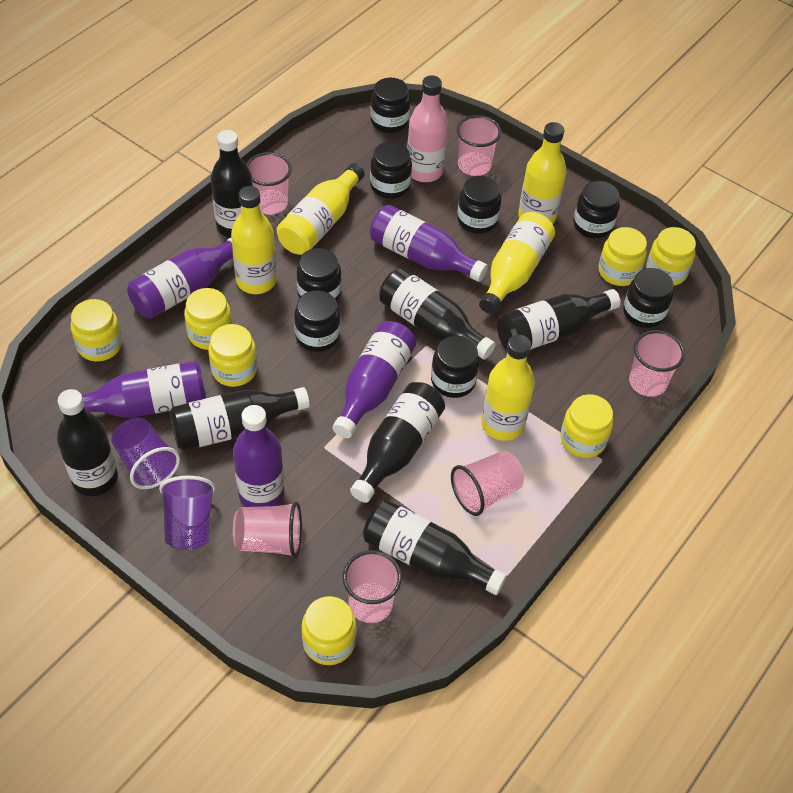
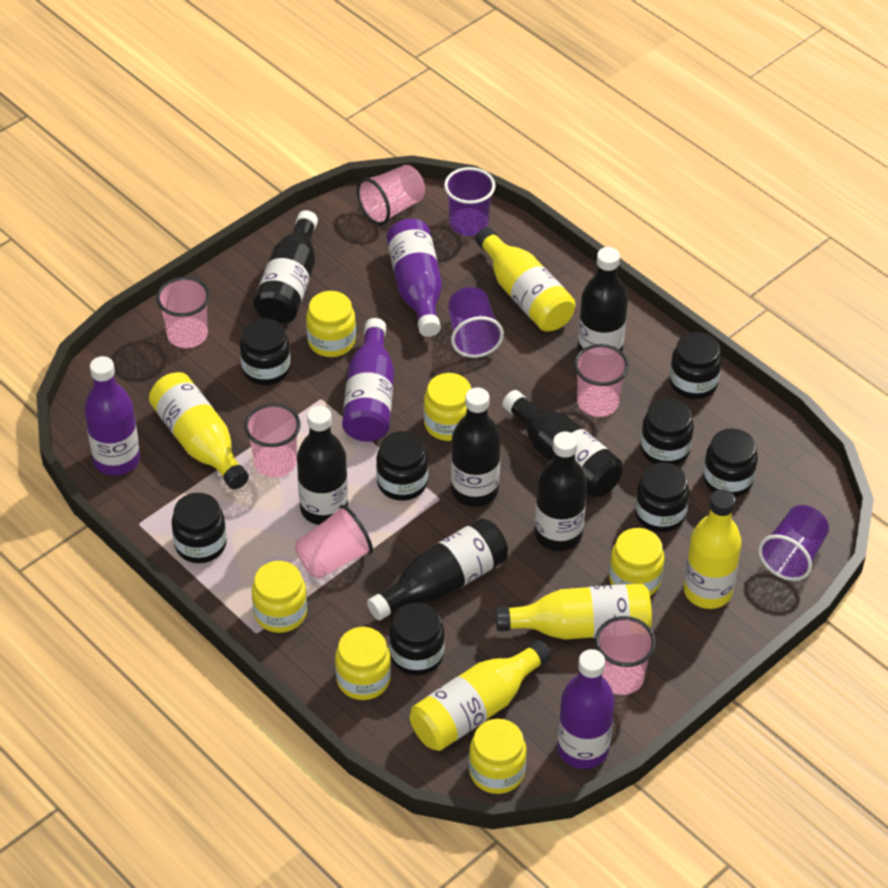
pink bottle: [407,75,448,182] = 1 -> none = 0
purple bottle: [82,361,206,418] [127,238,233,319] [233,405,284,507] [332,321,416,438] [370,205,488,282] = 5 -> [84,356,140,476] [342,318,394,442] [387,219,442,337] [557,649,615,769] = 4
purple cup: [112,417,180,489] [159,476,215,550] = 2 -> [444,167,496,236] [448,287,504,358] [758,505,829,581] = 3
yellow jar: [70,299,122,362] [184,288,232,350] [208,324,257,387] [301,596,357,665] [560,394,613,458] [598,227,647,286] [646,227,696,286] = 7 -> [252,561,307,633] [306,291,356,357] [335,627,391,700] [424,373,471,441] [469,719,527,794] [609,528,664,596] = 6

